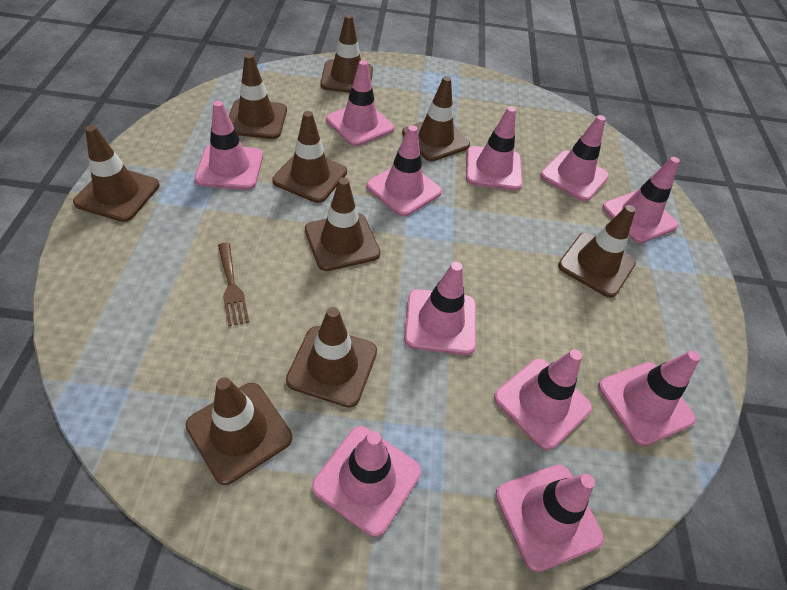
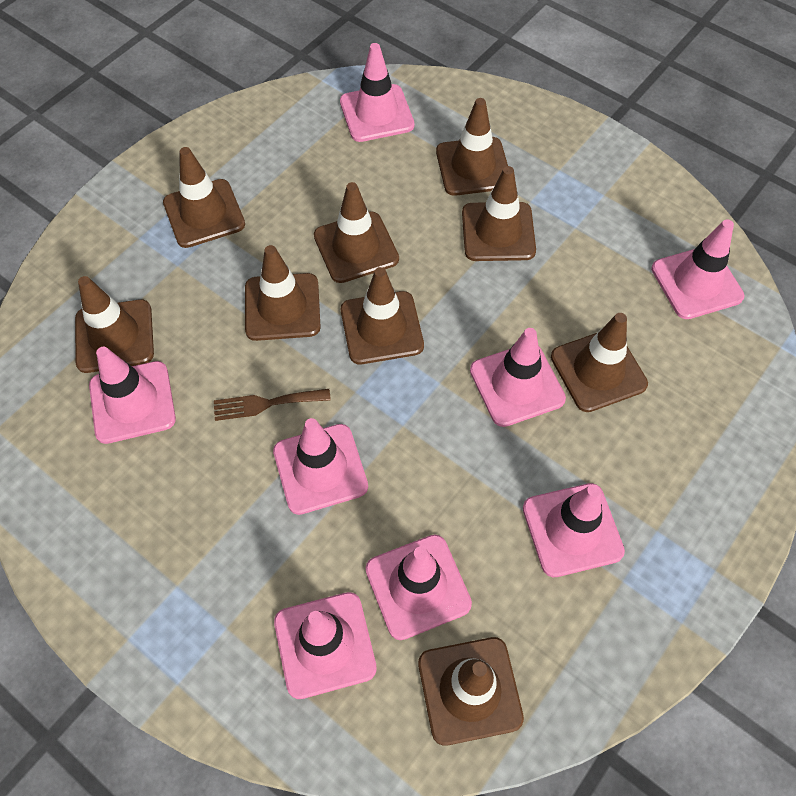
pink traffic cone: [194,101,263,190] [312,426,421,537] [326,60,394,146] [366,125,442,217] [405,262,476,355] [466,106,522,190] [494,349,592,450] [495,465,604,572] [540,115,609,201] [598,350,700,446] [603,157,680,243] = 11 -> [89,347,176,444] [273,418,368,515] [274,592,377,699] [340,43,415,142] [365,535,472,640] [470,328,566,427] [523,483,625,577] [651,219,745,319] = 8

